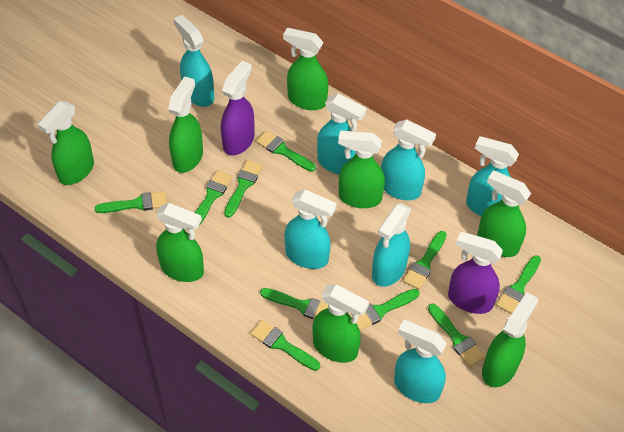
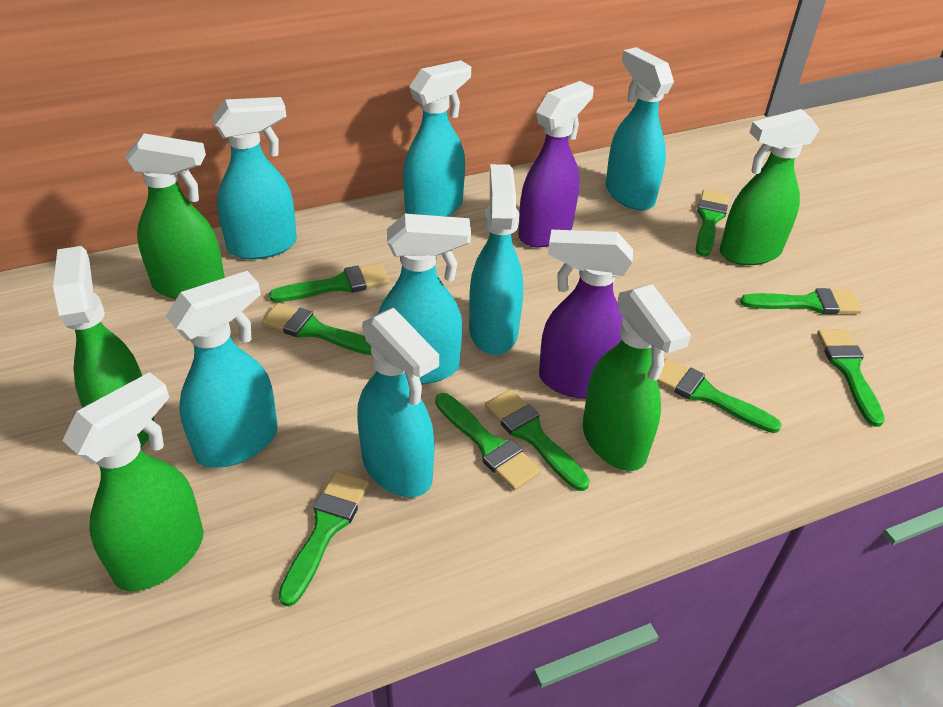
green brush: [95,191,167,213] [195,170,232,227] [224,160,263,218] [250,320,320,371] [256,130,316,172] [260,288,328,319] [350,289,420,330] [403,231,447,290] [428,304,485,367] [496,255,541,314] = 10 -> [262,303,372,355] [269,263,389,302] [278,471,369,607] [435,393,541,490] [485,389,590,491] [657,358,782,433] [696,190,729,257] [740,288,862,314] [817,329,885,427] = 9
green spray bottle: [38,101,94,185] [156,203,204,282] [168,76,203,173] [283,28,328,110] [313,284,369,363] [338,131,385,208] [477,170,531,257] [482,292,538,387] = 8 -> [53,246,154,447] [62,372,204,591] [125,133,225,299] [583,284,691,471] [720,109,820,265] = 5

